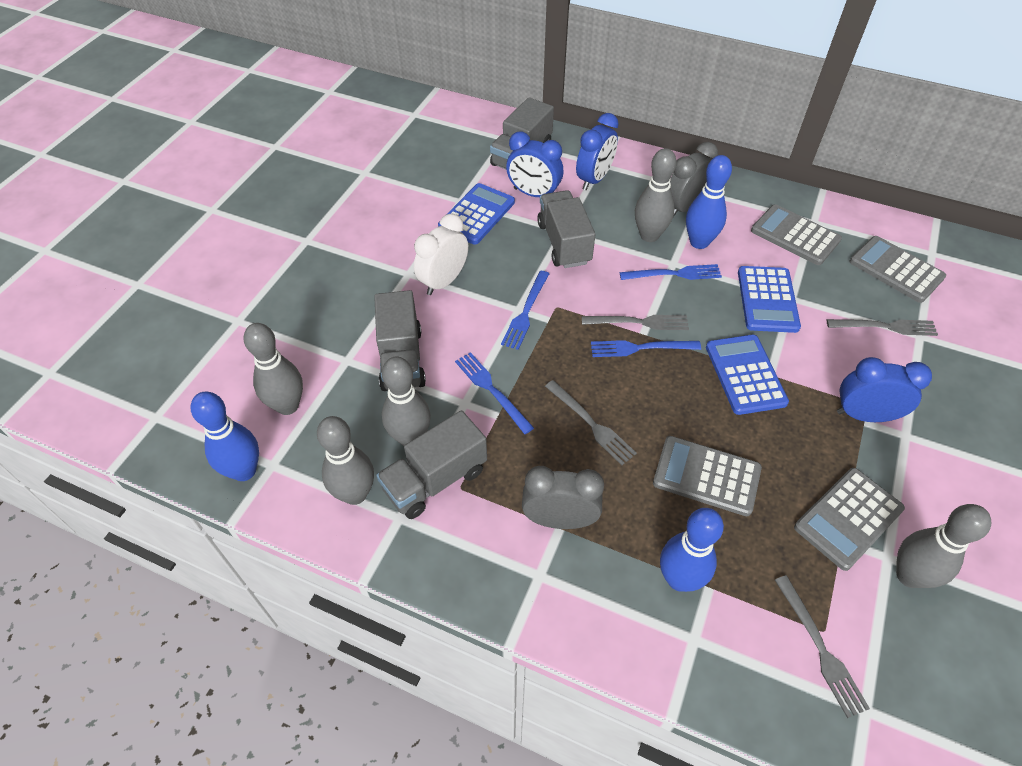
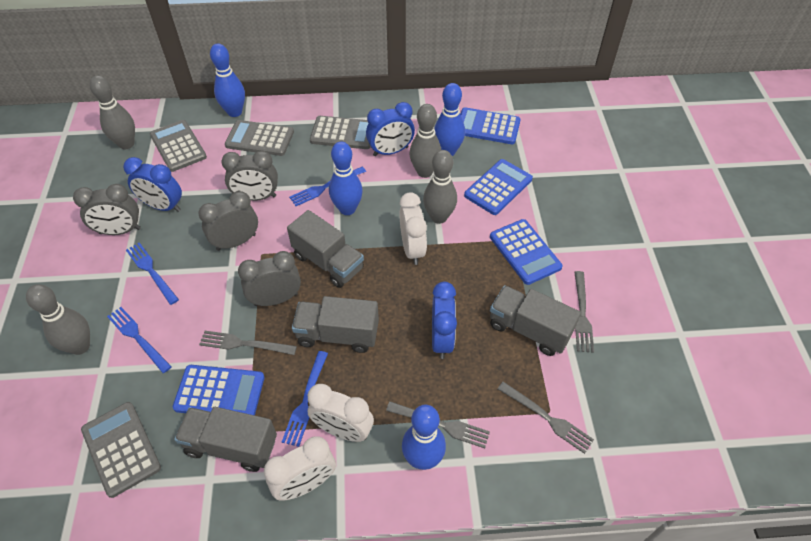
blue bowling pin: [191,392,259,481] [660,508,724,592] [686,155,732,249] = 3 -> [210,43,245,117] [329,142,363,215] [402,405,446,470] [434,83,465,156] = 4
blue calculator: [438,183,515,245] [706,335,789,415] [738,266,801,333] = 3 -> [173,365,264,415] [460,107,521,144] [464,159,533,215] [490,219,563,285] = 4
grey bowling pin: [244,323,303,415] [317,416,374,505] [382,356,431,446] [635,148,677,242] [896,504,991,588] = 5 -> [26,284,90,355] [89,75,135,149] [410,104,441,178] [423,150,457,224] = 4
grey clock: [522,466,604,529] [670,142,718,217] = 2 -> [73,184,141,235] [198,191,258,251] [221,151,278,201] [238,251,301,306] = 4
white clock: [414,213,468,295] = 1 -> [264,436,336,501] [308,384,374,442] [400,192,427,265] = 3

